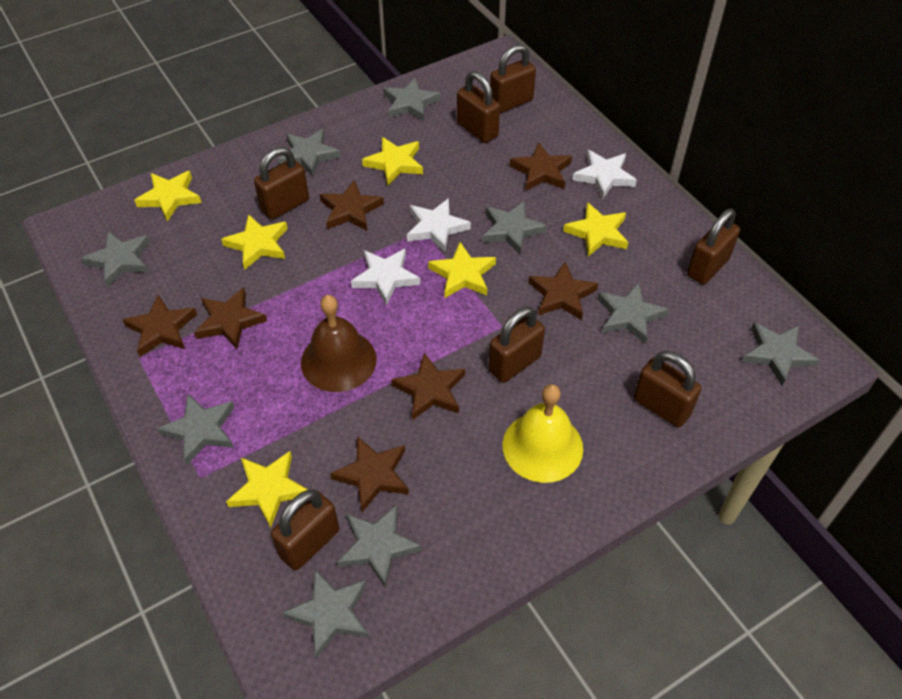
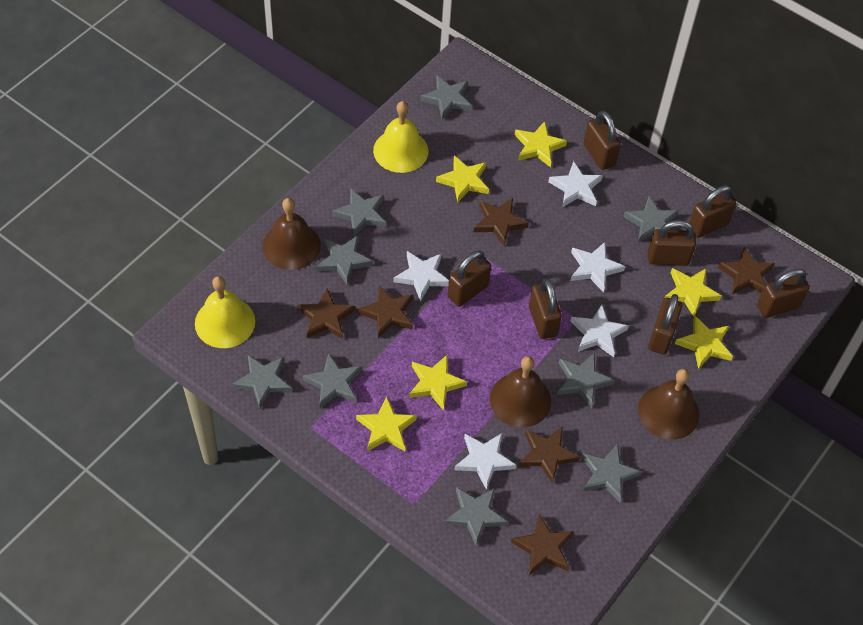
brown bell: [301,295,377,392] = 1 -> [263,198,321,270] [490,356,551,427] [638,369,700,440] = 3
brown star: [122,295,197,357] [194,287,267,349] [319,180,384,231] [330,436,409,512] [391,353,465,420] [510,142,572,190] [528,262,598,320] = 7 -> [297,289,355,339] [358,285,413,338] [474,198,529,246] [511,515,574,576] [519,426,580,484] [718,246,775,295] = 6
white star: [351,248,420,306] [407,198,471,252] [573,150,637,199] = 3 -> [394,251,449,302] [455,433,516,490] [548,161,603,207] [570,304,629,357] [571,242,625,293] = 5
yellow bell: [502,384,583,483] = 1 -> [195,276,255,348] [373,101,428,173] = 2

